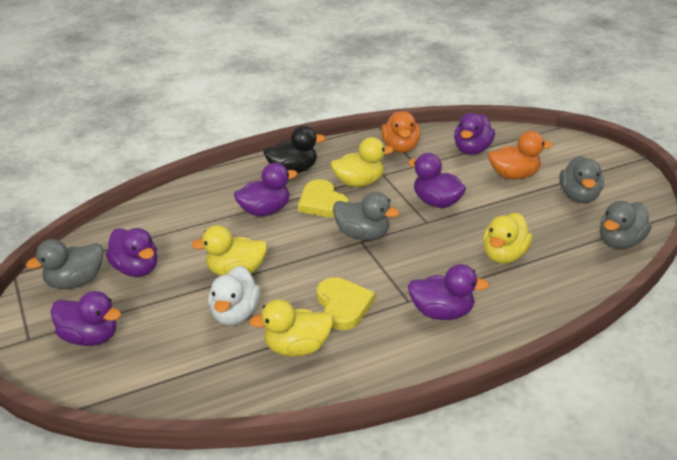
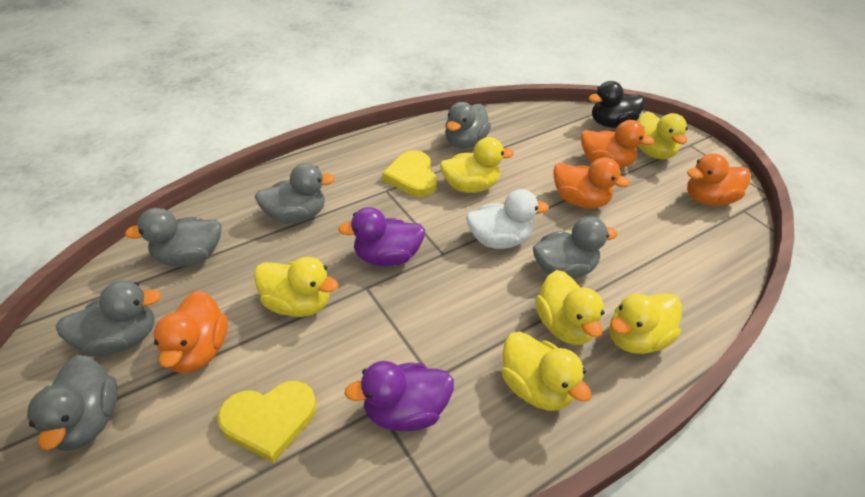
grey duck: [26,239,103,289] [333,192,399,241] [560,156,604,203] [600,201,652,249] = 4 -> [27,355,118,451] [56,281,162,357] [125,208,221,267] [255,163,335,224] [445,102,491,148] [533,216,617,279] = 6
orange duck: [381,111,420,153] [488,131,553,179] = 2 -> [153,291,228,374] [553,157,630,208] [581,120,655,168] [687,153,751,206] = 4
purple duck: [50,291,121,346] [106,228,158,277] [234,163,298,216] [408,153,466,208] [408,264,489,320] [454,113,495,155] = 6 -> [338,207,425,266] [344,361,454,431] = 2
yellow duck: [191,225,268,276] [249,299,333,357] [331,137,394,187] [483,213,533,264] = 4 -> [254,257,338,317] [440,137,514,193] [501,331,592,411] [535,270,604,345] [609,293,682,354] [638,111,688,159] = 6

